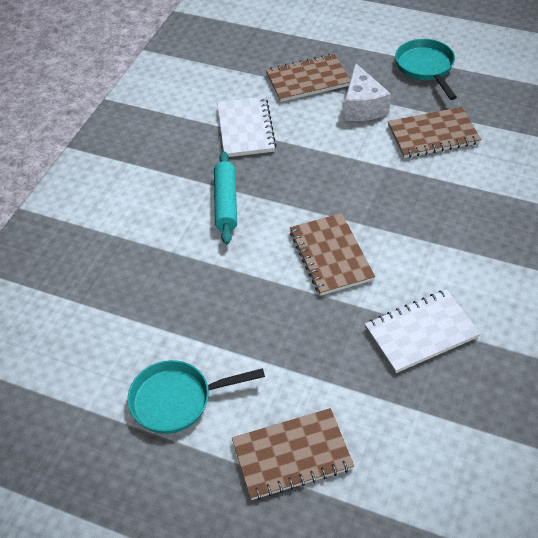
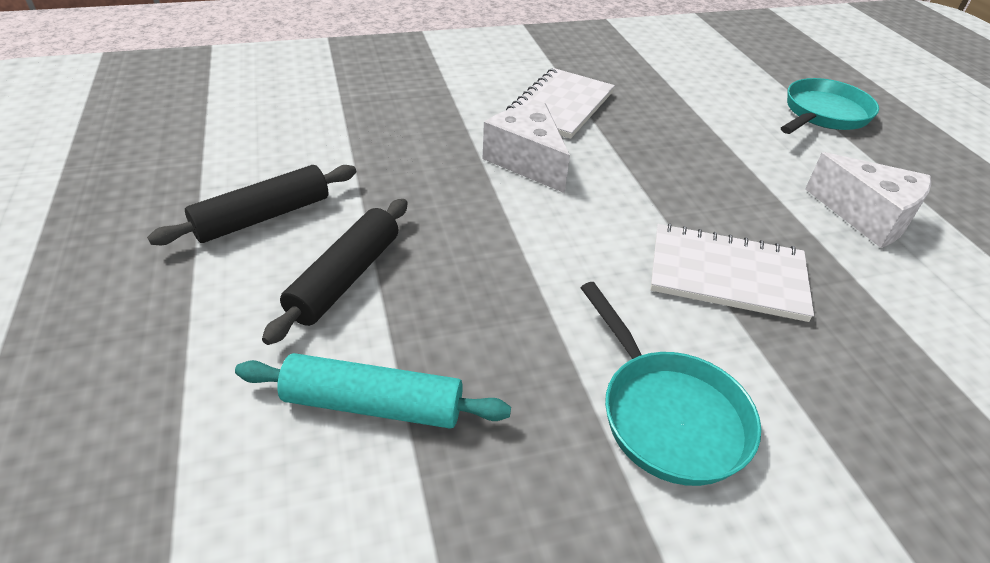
black rolling pin: none = 0 -> [147,165,356,245] [262,199,408,345] = 2
brown notebook: [232,408,354,500] [266,54,351,102] [290,213,375,296] [388,107,481,158] = 4 -> none = 0
white cheese: [344,63,391,121] = 1 -> [482,103,570,193] [805,152,931,248] = 2

